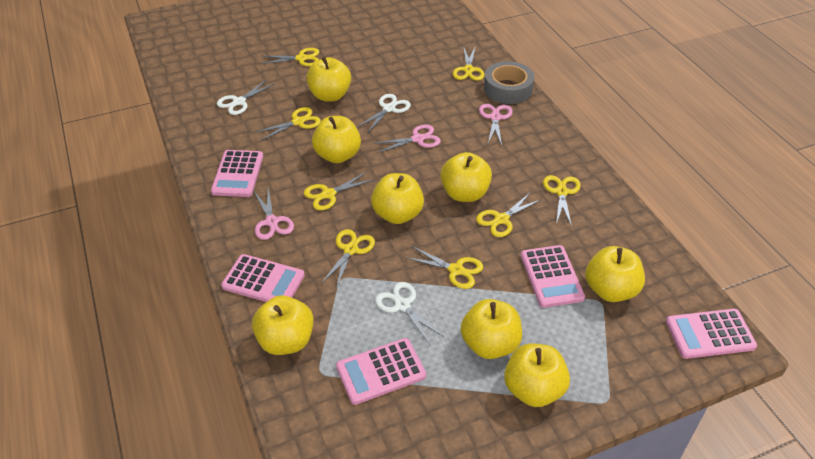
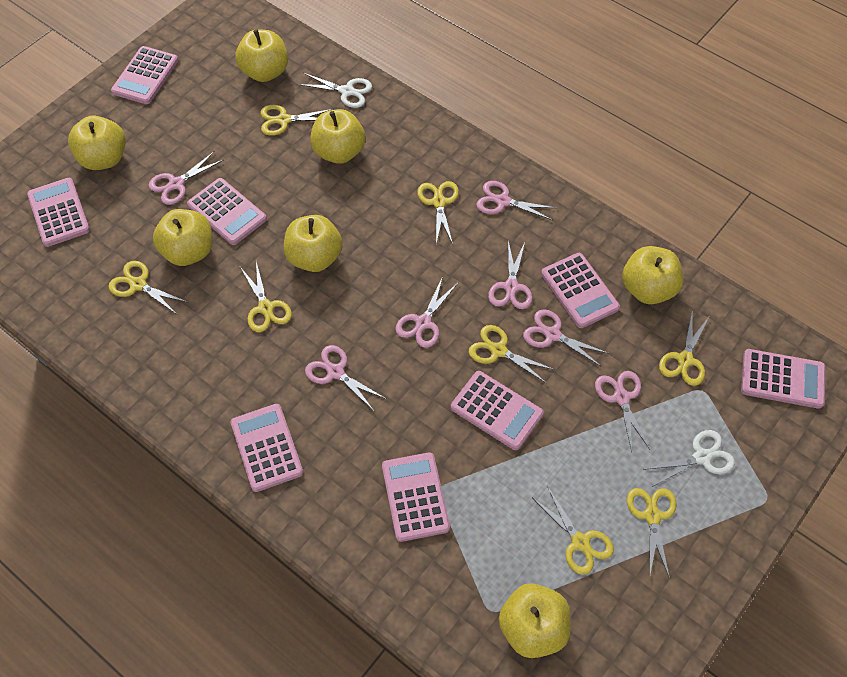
grey tape: [484,61,534,104] = 1 -> none = 0
pink calculator: [211,150,263,197] [221,254,305,302] [336,338,426,405] [521,245,585,308] [666,309,757,359] = 5 -> [27,178,90,247] [111,46,178,104] [187,178,267,245] [231,404,303,492] [382,452,450,542] [451,371,544,450] [541,253,620,328] [741,349,825,409] = 8
pink scissors: [254,189,294,240] [373,125,441,153] [479,104,513,145] = 3 -> [149,151,223,205] [305,345,386,412] [395,277,458,348] [476,181,556,220] [488,240,532,309] [523,309,609,367] [595,371,650,452] = 7
white scissors: [217,79,275,115] [357,94,411,133] [375,282,444,344] = 3 -> [298,73,372,108] [643,430,735,487] = 2
yellow apple: [252,296,314,355] [306,56,351,101] [312,116,361,163] [371,173,424,224] [440,152,492,202] [461,299,522,359] [504,344,570,407] [585,246,645,302] = 8 -> [68,115,126,170] [153,209,213,266] [235,29,288,82] [284,215,343,272] [310,109,365,164] [499,583,571,658] [622,246,684,304] = 7

